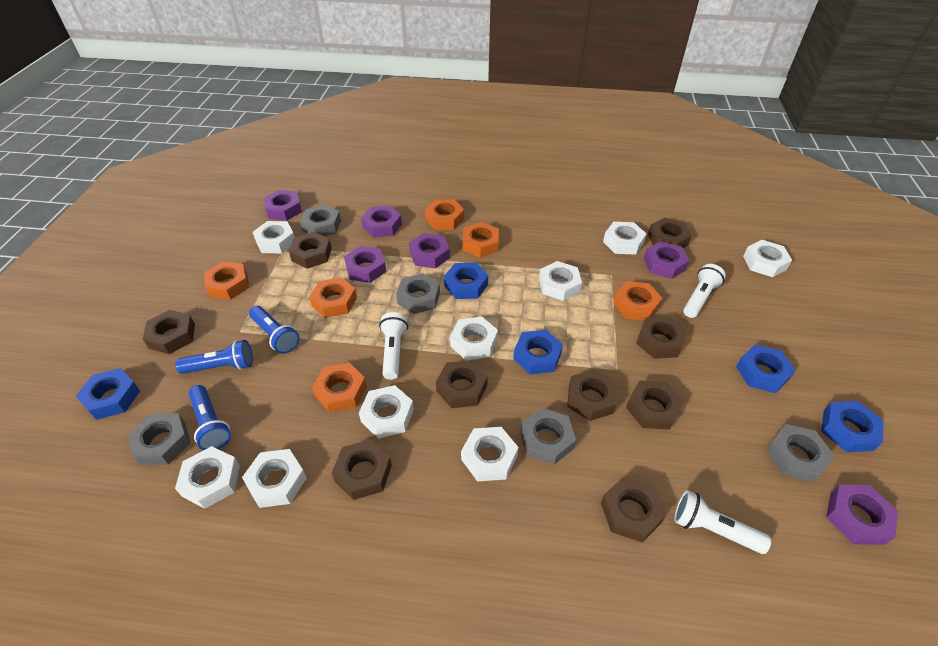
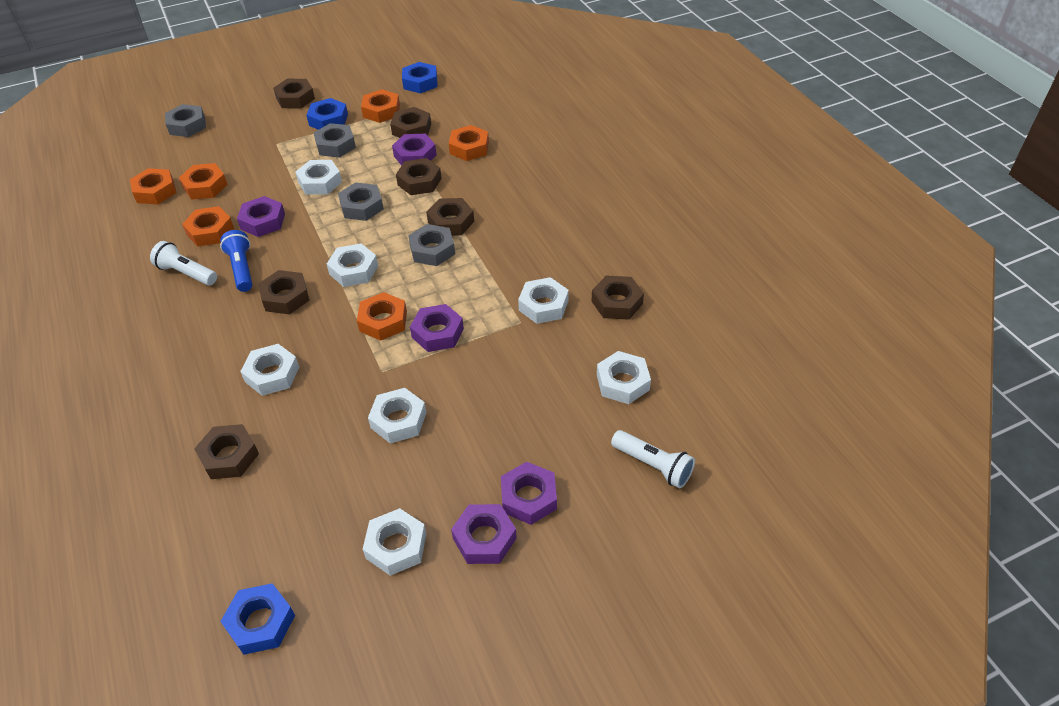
blue flashlight: [175,340,253,374] [189,385,231,450] [249,306,299,354] = 3 -> [220,230,252,292] = 1
blue nut: [76,368,140,420] [444,263,488,299] [513,330,563,375] [736,345,796,393] [821,401,884,452] = 5 -> [220,583,295,655] [306,98,348,130] [402,62,438,94] = 3
brown nut: [143,310,195,354] [289,232,332,269] [332,439,392,500] [436,360,488,408] [567,369,617,421] [601,477,666,542] [626,380,684,430] [636,316,687,359] [648,218,692,248] = 9 -> [194,424,259,479] [258,270,310,314] [273,79,315,108] [390,107,431,138] [396,158,442,195] [426,198,474,236] [592,276,644,320] = 7
grey nut: [128,413,191,465] [300,205,341,236] [396,273,440,314] [520,408,576,465] [766,424,834,482] = 5 -> [165,104,206,137] [314,123,356,158] [338,182,384,221] [408,224,455,266] = 4
purple nut: [263,190,302,221] [344,246,386,283] [361,205,402,238] [409,233,450,269] [644,241,690,279] [826,485,898,545] = 6 -> [237,196,285,237] [392,134,437,166] [410,304,464,352] [451,504,517,564] [501,462,557,525] = 5
white flashlight: [379,312,408,380] [674,490,771,554] [683,264,726,318] = 3 -> [150,241,217,285] [611,430,695,488] = 2
white nut: [175,446,240,509] [242,449,307,508] [253,221,295,253] [359,385,414,438] [450,316,498,361] [461,427,519,481] [539,261,582,301] [603,222,646,255] [743,240,792,277] = 9 -> [240,344,299,396] [296,160,342,195] [327,244,378,287] [363,508,426,576] [368,388,426,443] [518,277,569,324] [597,351,651,404] = 7

